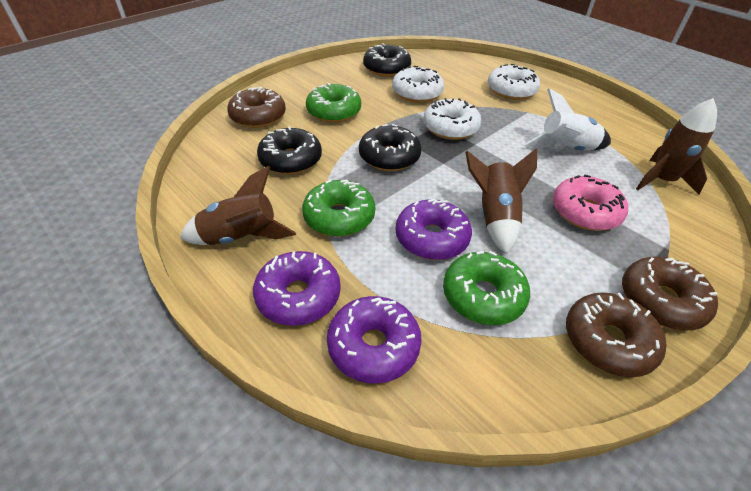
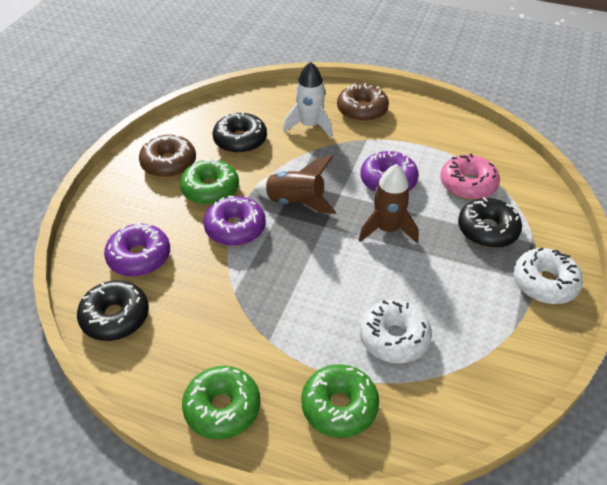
brown donut: [227,87,286,128] [566,292,666,378] [622,257,718,330] = 3 -> [139,135,196,178] [337,83,389,122] = 2
brown rocket: [180,166,296,245] [465,148,537,254] [636,98,717,195] = 3 -> [254,156,336,214] [359,164,418,243] = 2
white donut: [392,66,444,103] [423,98,481,140] [488,64,540,100] = 3 -> [360,300,432,363] [513,248,583,304] = 2

